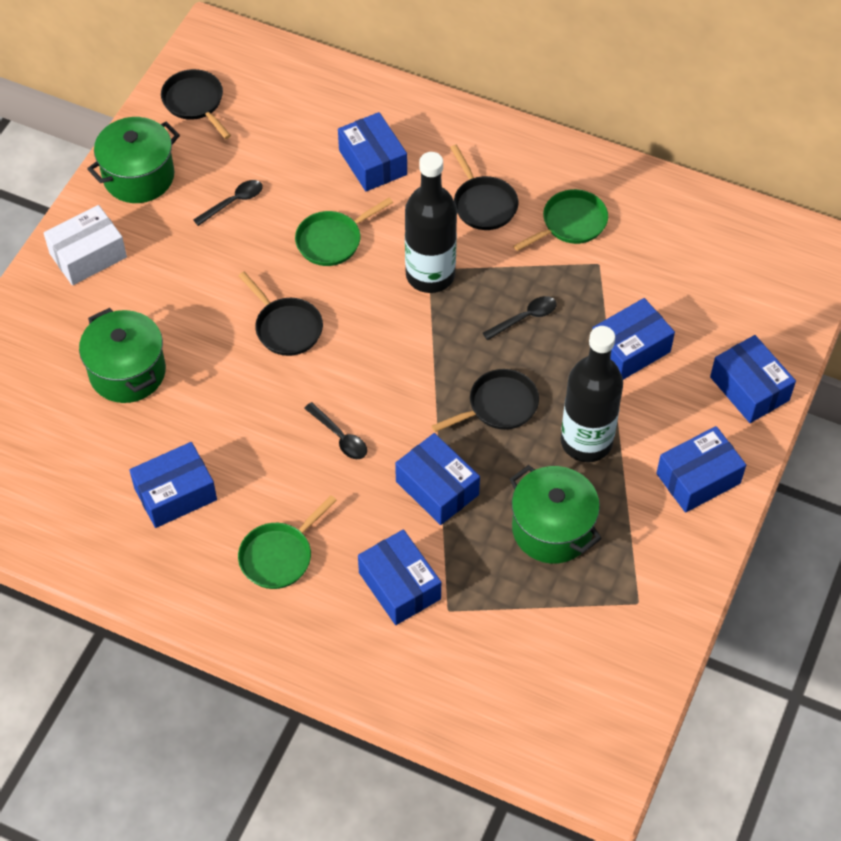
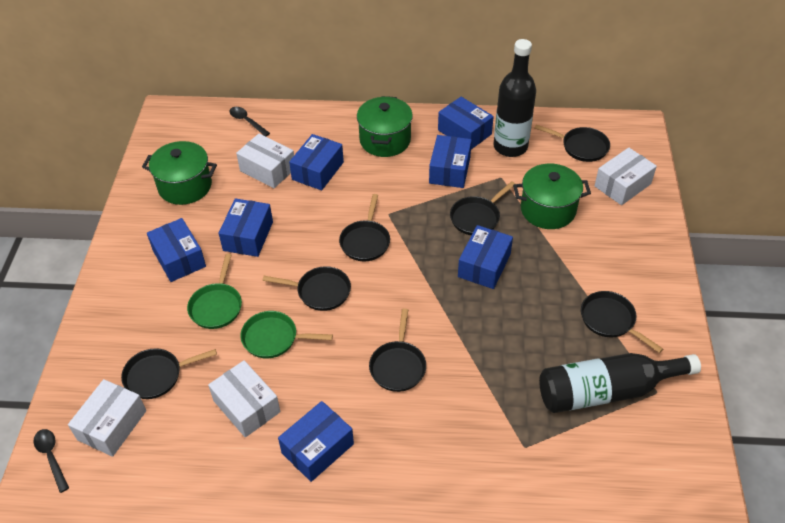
black pan: [161,69,231,139] [238,272,323,356] [432,369,539,432] [450,145,519,230] = 4 -> [121,348,217,399] [262,266,351,311] [339,194,390,261] [369,309,426,392] [450,181,515,235] [535,124,610,162] [581,291,663,353] = 7
black spoon: [193,180,262,226] [304,402,367,459] [483,296,557,340] = 3 -> [33,429,69,493] [229,107,270,136] = 2
green pan: [238,495,337,589] [295,198,393,266] [514,189,608,251] = 3 -> [187,253,242,329] [240,311,333,358] = 2
white box: [44,205,127,285] = 1 -> [68,379,146,457] [208,360,280,437] [236,134,294,188] [594,148,657,205] = 4

